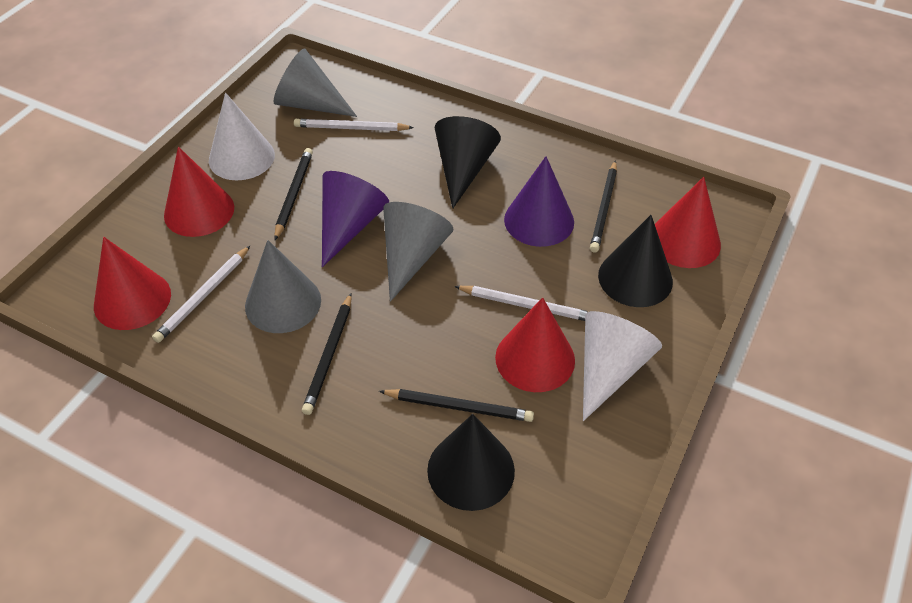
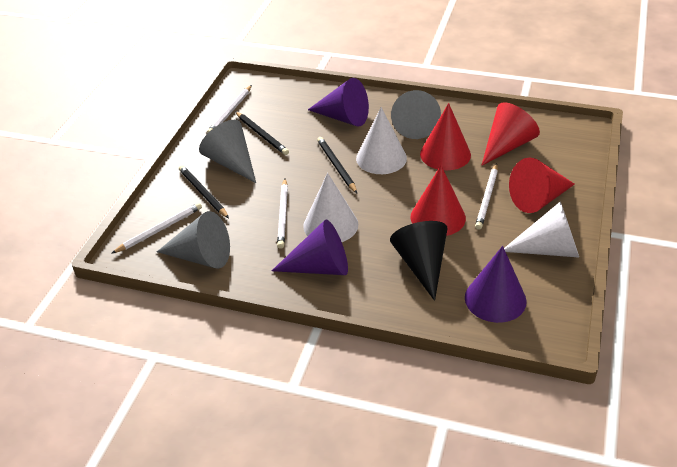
black cone: [427,414,515,511] [434,116,501,208] [598,215,673,307] = 3 -> [390,221,448,301] = 1
black pencil: [274,148,313,240] [302,293,352,415] [379,389,534,422] [590,160,617,252] = 4 -> [179,165,229,218] [236,112,289,155] [317,137,357,193] = 3
purple cone: [322,171,389,267] [504,156,574,247] = 2 -> [272,219,348,275] [308,78,369,126] [465,246,527,323] = 3
white cone: [209,93,275,180] [583,311,662,421] = 2 -> [303,173,358,242] [356,107,407,174] [504,202,579,258] = 3
white pencil: [152,245,251,343] [294,119,414,131] [454,286,587,321] = 3 -> [111,203,202,254] [207,85,252,133] [277,178,288,249] [475,163,498,230] = 4

